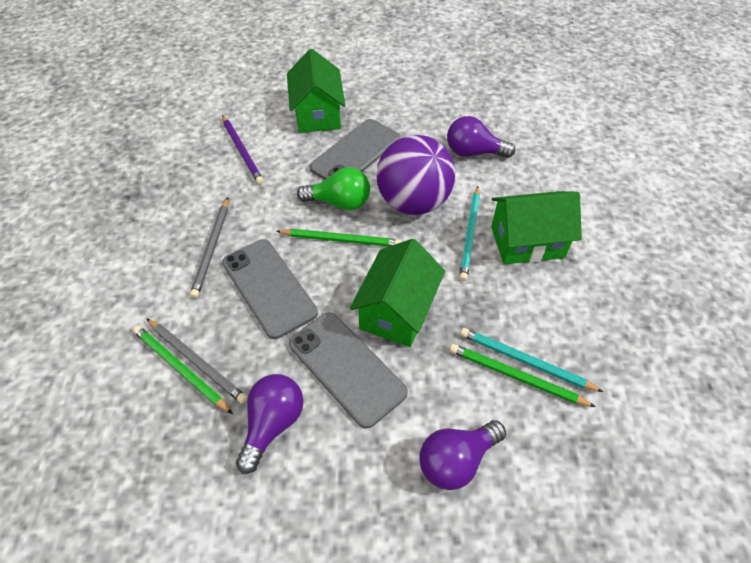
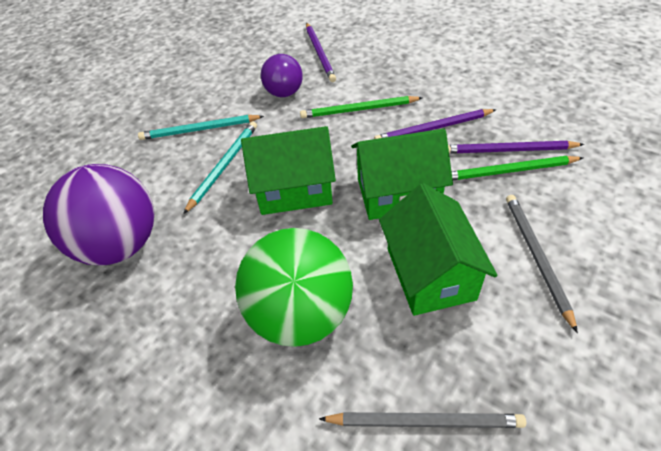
green ball: none = 0 -> [235,228,353,347] = 1
green light bulb: [297,167,370,210] = 1 -> none = 0
green pencil: [133,325,233,414] [276,229,402,247] [450,344,596,407] = 3 -> [300,96,422,118] [451,156,583,180] = 2
grey phone: [222,239,318,339] [289,312,408,429] [310,119,400,180] = 3 -> none = 0
purple light bulb: [236,374,304,474] [420,420,506,490] [447,116,515,158] = 3 -> [261,53,303,97] = 1
purple pencil: [222,115,264,185] = 1 -> [306,23,336,82] [374,109,496,139] [448,141,584,154] = 3

